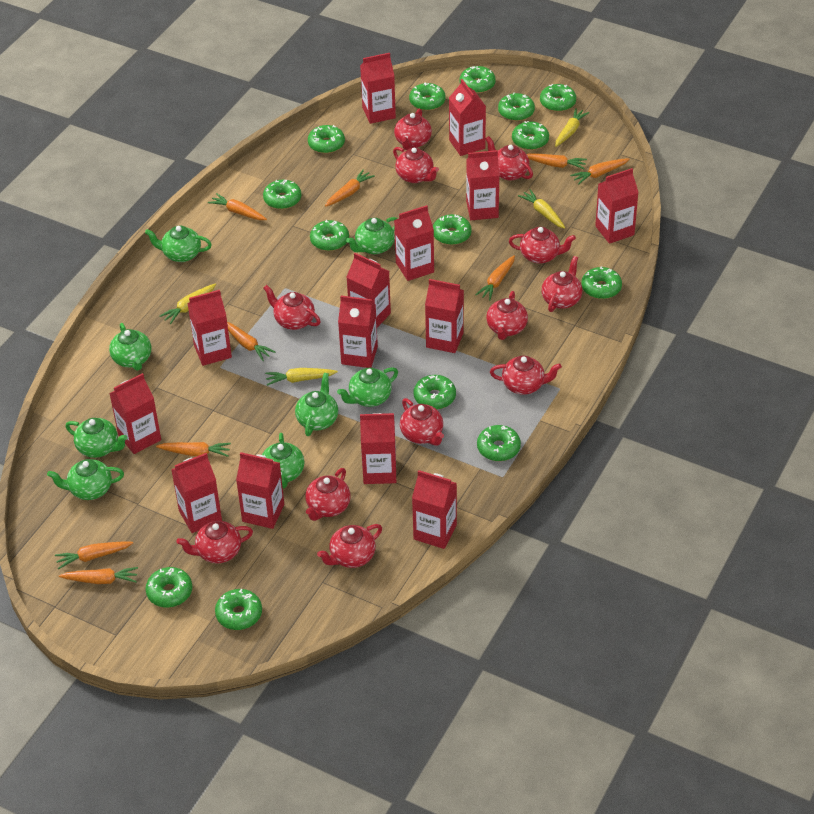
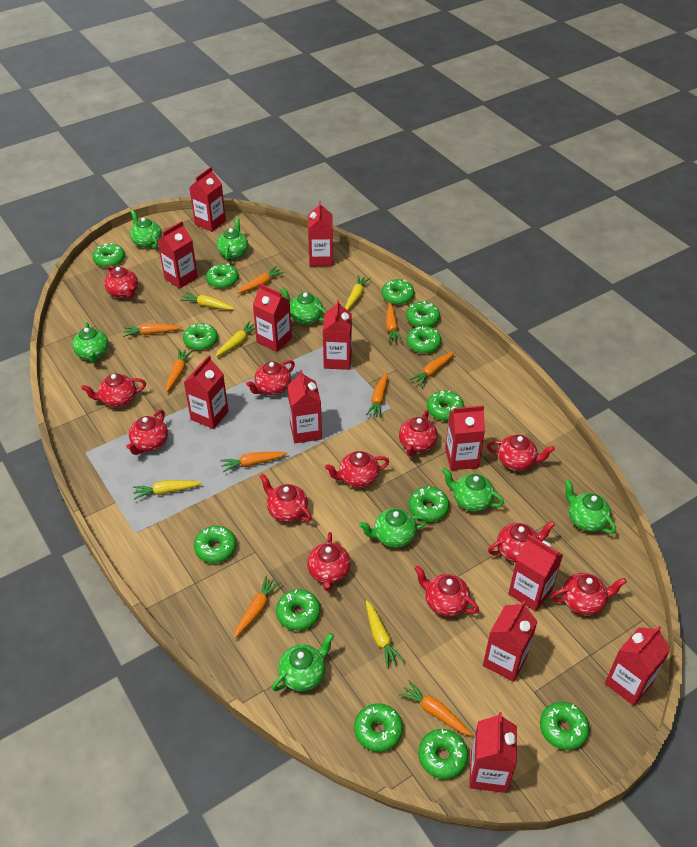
green donut: [145,567,192,607] [215,589,262,630] [263,180,301,209] [308,125,345,154] [310,220,349,251] [409,83,446,111] [414,375,456,409] [433,214,472,245] [460,66,496,93] [477,425,521,461] [498,93,535,121] [512,121,549,150] [540,84,576,112] [581,266,622,299] = 14 -> [93,243,125,268] [183,323,218,350] [194,526,237,563] [206,263,239,289] [276,589,320,630] [354,703,403,752] [381,279,414,305] [406,301,440,327] [407,326,441,353] [408,486,449,522] [418,729,468,779] [427,390,464,421] [540,702,590,750] = 13
red carton: [109,373,161,454] [171,453,222,533] [187,290,232,366] [236,452,284,529] [338,295,378,368] [347,253,391,327] [360,53,396,124] [360,413,396,484] [394,205,434,281] [412,470,457,549] [425,279,464,353] [449,79,486,156] [466,150,500,220] [595,168,639,244] = 14 -> [158,221,198,289] [184,355,228,429] [189,167,226,232] [253,283,292,352] [287,370,322,443] [308,201,333,266] [323,299,352,370] [445,405,485,471] [469,712,517,793] [483,600,538,682] [508,535,563,612] [605,626,670,706] = 12
yellow carrot: [160,283,216,324] [265,368,338,386] [518,189,565,229] [555,108,589,147] = 4 -> [133,480,202,500] [180,292,235,310] [215,321,255,357] [345,275,371,310] [366,600,405,668] = 5

